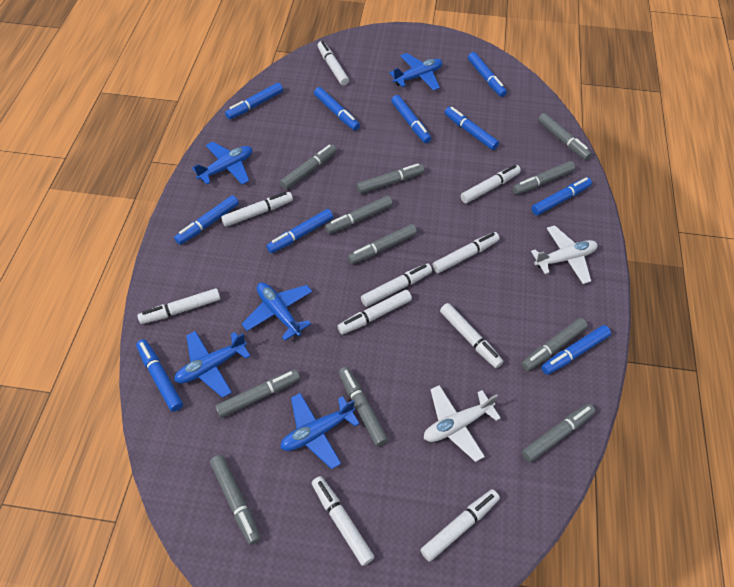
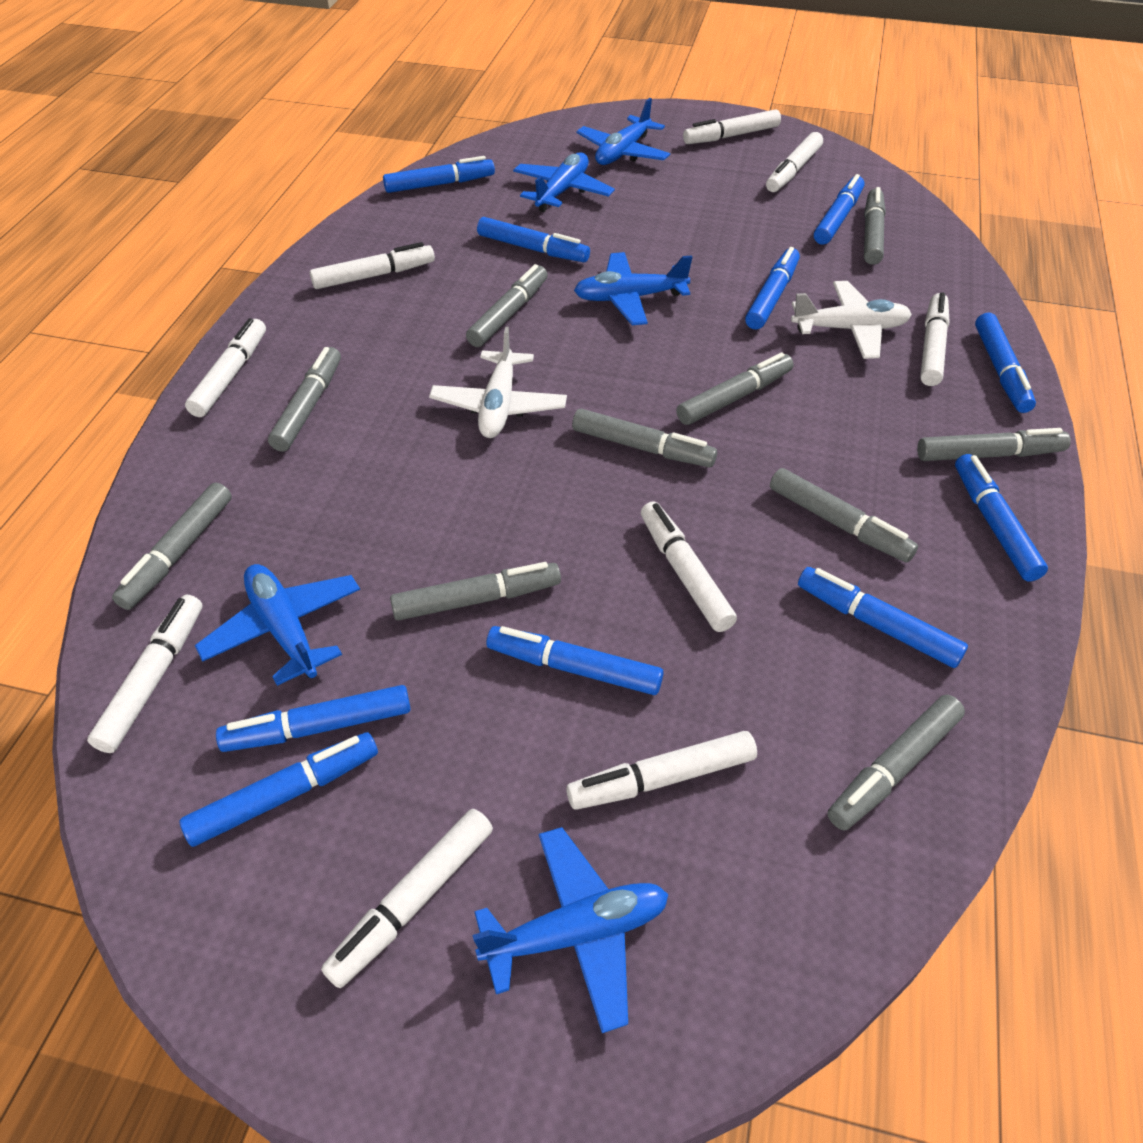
grey marker: [210,455,261,545] [215,369,300,418] [280,144,337,190] [325,196,393,234] [339,367,388,447] [348,224,417,264] [356,164,424,194] [513,161,575,195] [521,318,588,371] [522,403,595,462] [538,113,592,160] = 11 -> [112,482,232,610] [268,347,341,451] [390,562,561,621] [466,264,548,347] [572,408,717,467] [676,352,794,425] [770,468,918,563] [827,695,965,830] [864,187,886,265] [917,428,1071,461] = 10
white marker: [138,288,221,324] [221,192,293,227] [312,476,374,566] [318,41,349,86] [337,290,412,334] [361,263,432,307] [420,489,500,562] [432,232,500,273] [440,303,503,368] [461,165,521,203] = 10 -> [87,595,203,753] [185,318,266,417] [310,242,435,289] [321,809,493,988] [566,731,757,810] [641,501,737,632] [683,109,781,144] [766,132,823,192] [920,292,950,386] = 9

